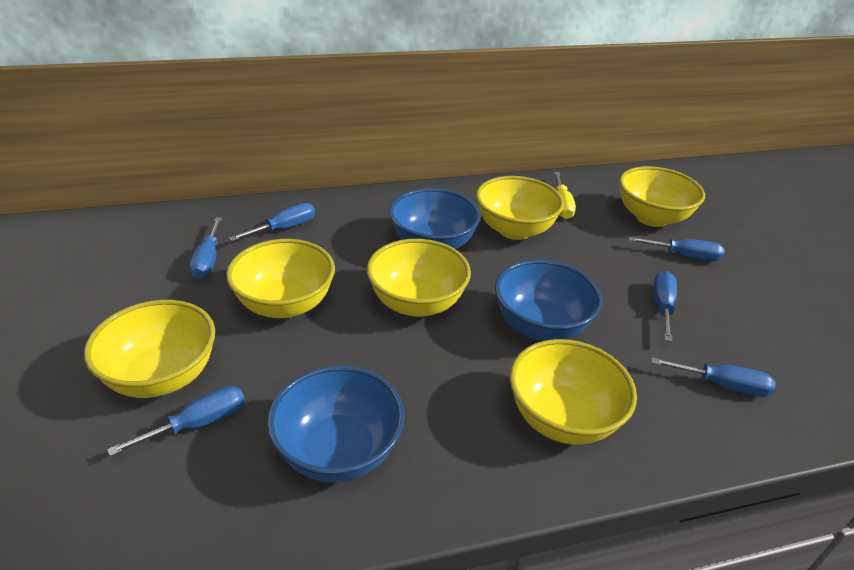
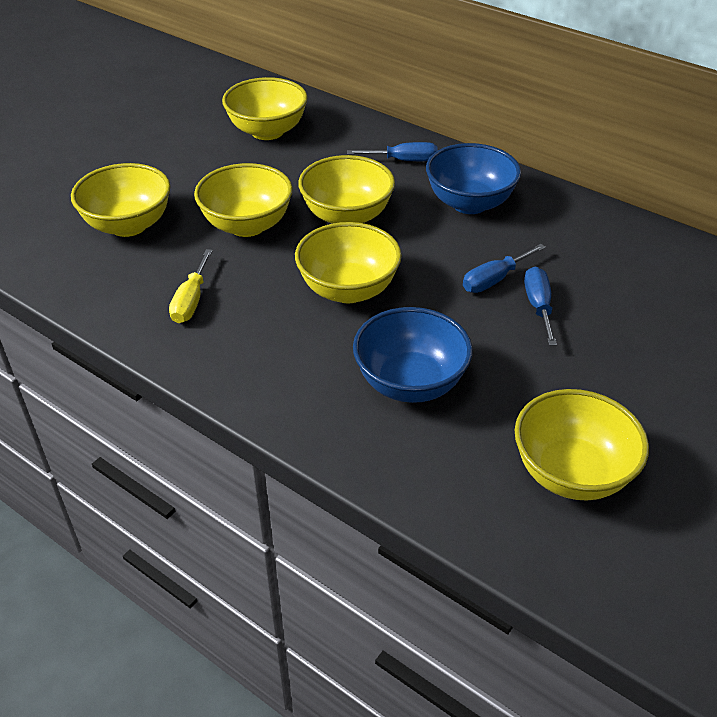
blue bowl: [267,365,405,483] [389,188,481,249] [495,259,603,341] = 3 -> [353,307,473,403] [426,143,521,214] = 2
blue screwdriver: [107,386,245,456] [189,217,222,279] [229,203,315,241] [629,237,724,261] [651,357,775,397] [653,271,677,342] = 6 -> [347,142,438,161] [463,244,546,293] [524,267,557,346] = 3

